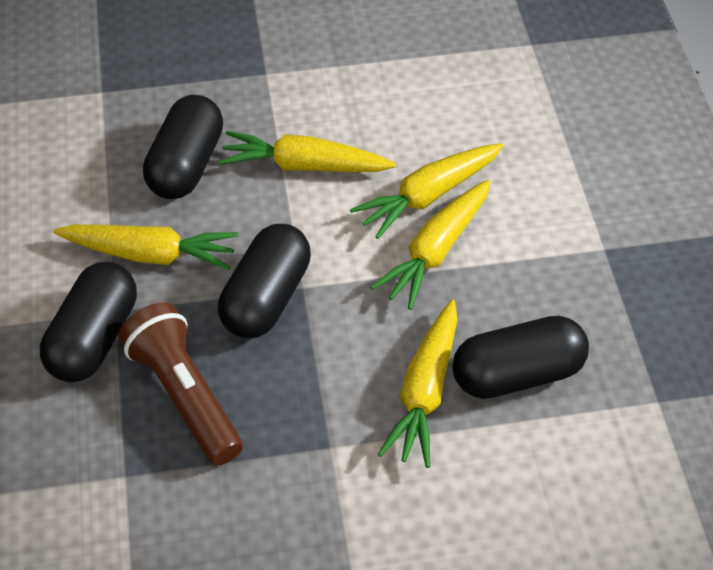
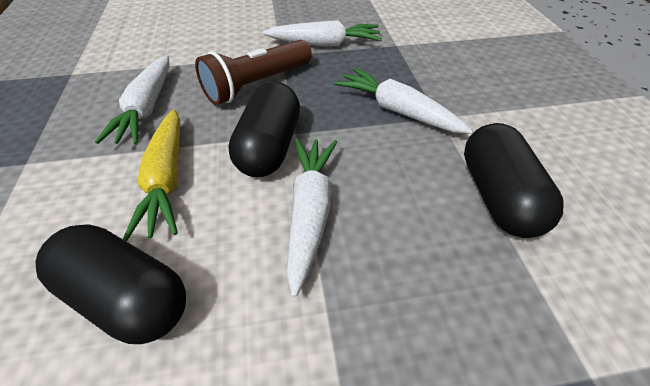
black capsule: [40,262,137,382] [143,95,223,199] [218,224,311,338] [452,316,589,399] = 4 -> [35,224,186,344] [228,82,300,177] [464,123,564,238] = 3
white carrot: none = 0 -> [95,55,170,144] [262,20,382,47] [286,138,337,297] [334,68,473,134] = 4
yellow carrot: [54,224,238,270] [219,131,396,172] [350,143,504,239] [370,180,490,310] [378,300,458,468] = 5 -> [123,109,180,242] = 1

